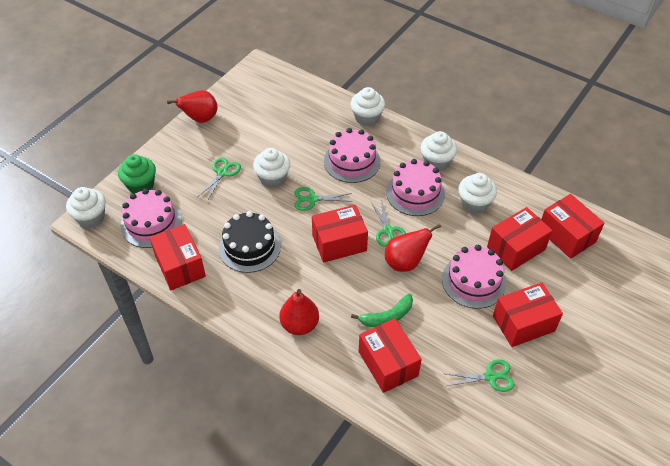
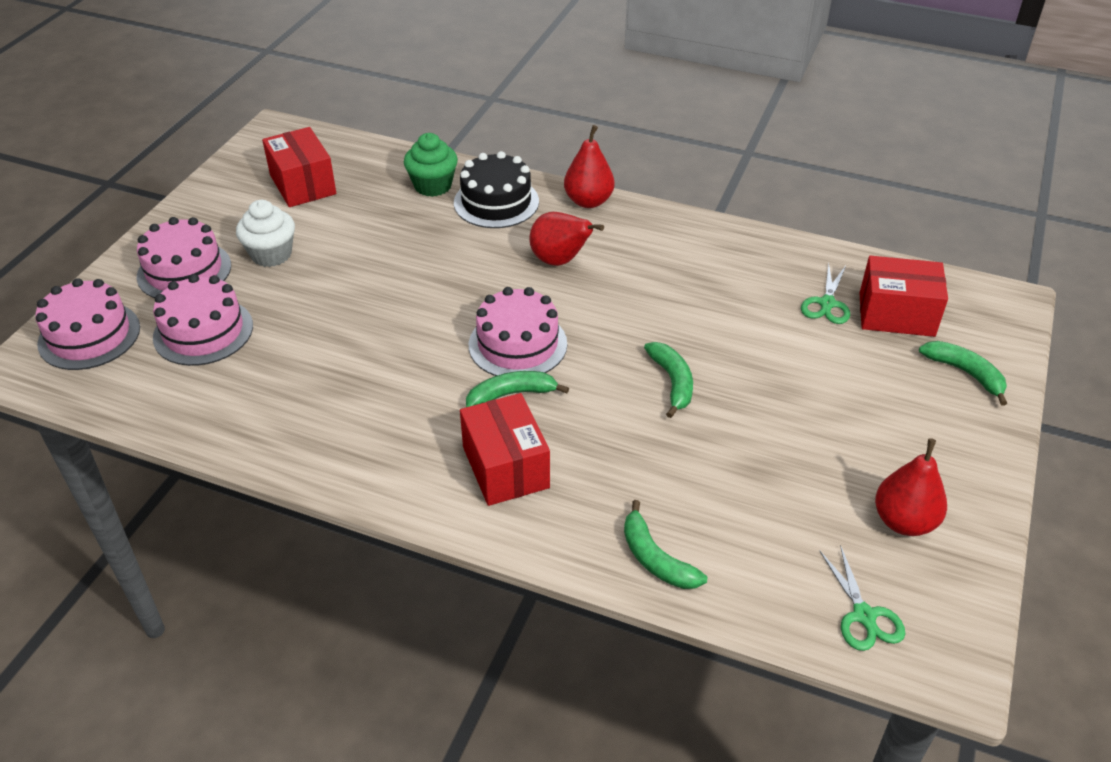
green banana: [351,294,413,327] = 1 -> [466,371,569,407] [624,500,707,589] [644,342,693,418] [919,341,1007,406] = 4
green scissors: [198,158,241,201] [294,187,353,211] [371,199,406,247] [446,359,515,392] = 4 -> [801,263,850,324] [819,545,905,651] = 2
red box: [149,224,206,290] [312,205,368,263] [359,318,422,393] [487,207,552,271] [493,282,563,347] [541,194,604,259] = 6 -> [262,127,336,207] [460,393,550,506] [859,256,948,337] = 3
white cupcake: [66,187,106,228] [253,148,290,188] [350,87,385,127] [421,131,457,171] [459,173,497,214] = 5 -> [236,200,295,267] = 1

